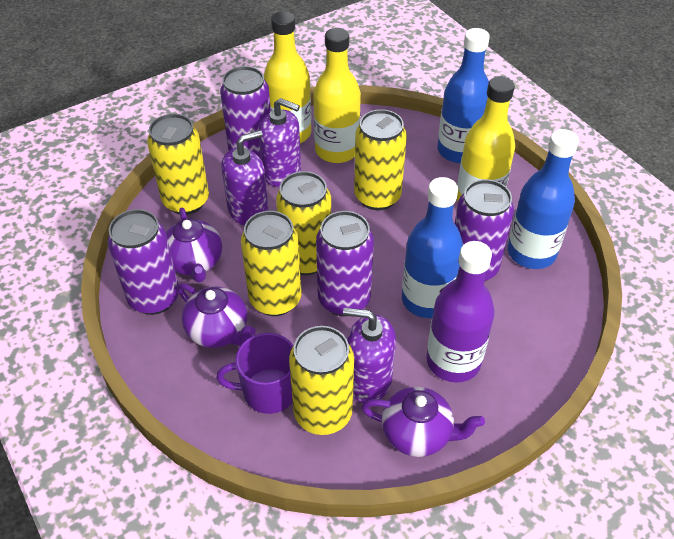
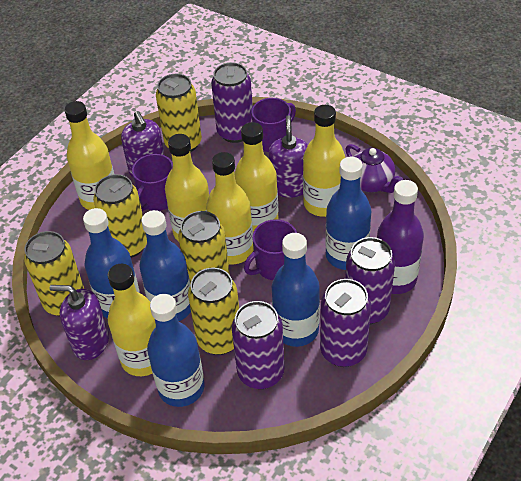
blue bottle: [402,177,463,318] [437,28,490,163] [507,129,579,269] = 3 -> [83,208,140,319] [139,210,191,321] [147,294,205,407] [272,233,320,347] [325,157,371,270] = 5
purple mug: [216,333,294,414] = 1 -> [132,154,173,211] [244,219,297,280] [251,98,296,152] = 3
purple teapot: [166,207,222,282] [178,283,256,348] [361,387,485,457] = 3 -> [345,144,403,193] = 1
yellow bottle: [264,11,311,143] [313,28,361,163] [457,76,515,201] = 3 -> [64,101,114,210] [108,264,156,376] [165,134,209,242] [206,152,254,264] [234,122,278,232] [303,105,345,217] = 6

